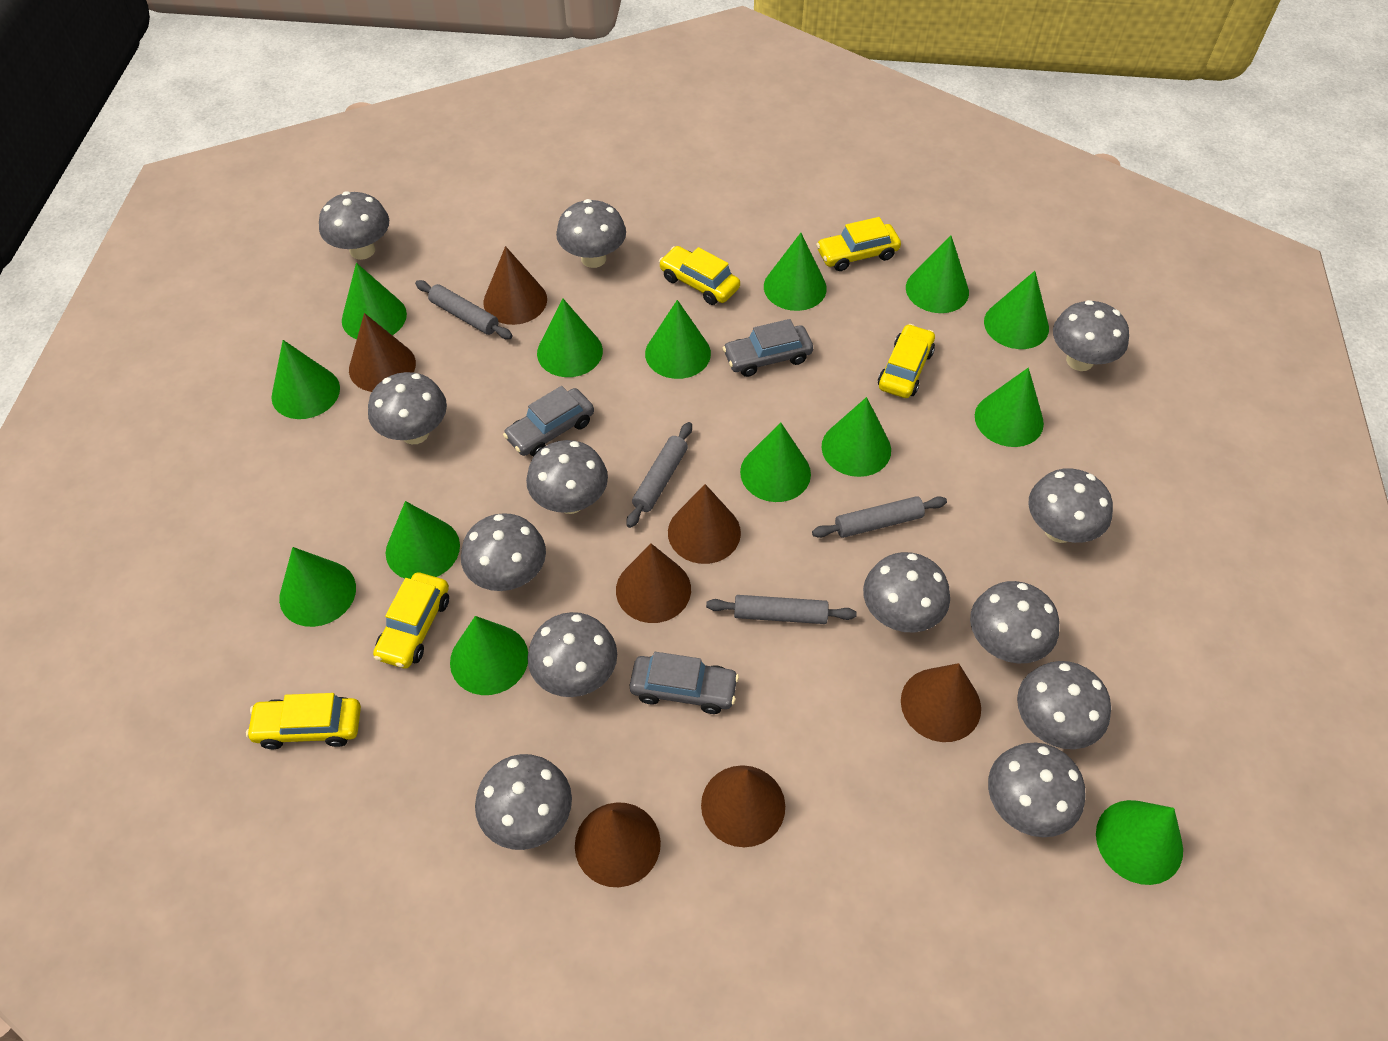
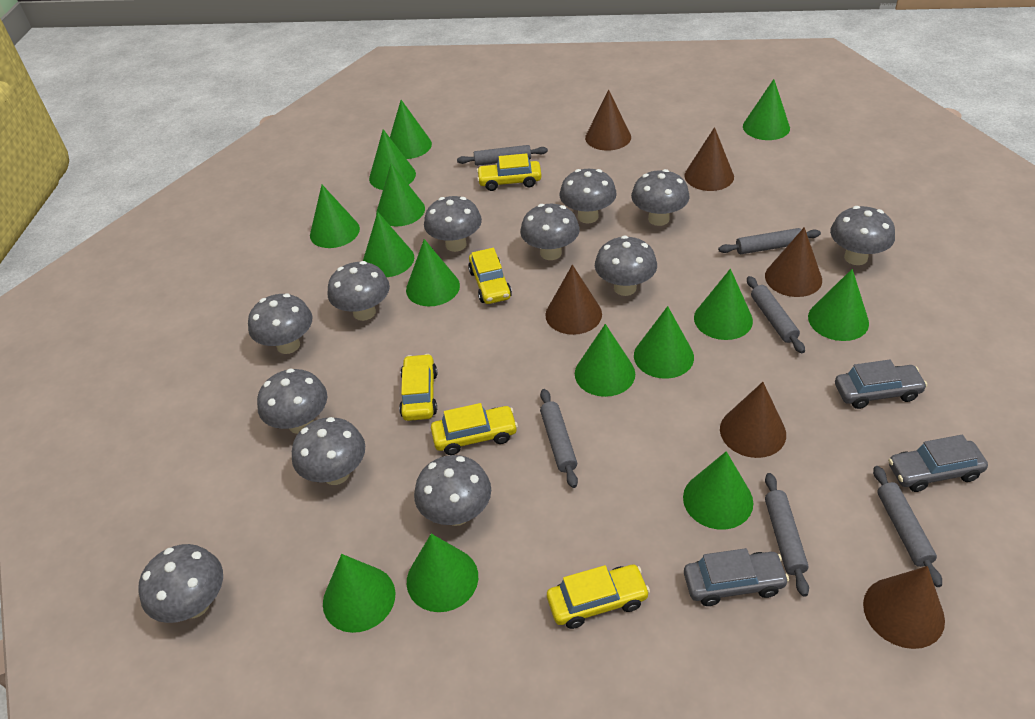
brown cone: [349,313,416,392] [483,246,547,325] [575,802,661,887] [616,544,691,623] [668,484,741,564] [701,765,785,847] [901,663,981,742] = 7 -> [545,265,602,335] [585,90,631,150] [684,127,734,191] [720,382,786,458] [765,227,822,297] [863,566,945,649] = 6
grey mushroom: [319,191,389,260] [368,372,447,444] [461,513,546,591] [475,754,572,850] [526,440,608,514] [527,612,617,697] [556,199,626,268] [863,552,950,633] [970,581,1059,663] [988,743,1086,837] [1017,661,1111,749] [1028,468,1113,543] [1053,300,1129,371] = 13 -> [138,544,223,623] [248,294,313,354] [257,368,328,434] [292,417,365,485] [327,261,390,321] [414,455,491,526] [424,196,482,252] [520,204,580,260] [559,169,617,224] [595,235,657,296] [631,169,690,226] [830,206,895,265] = 12
grey rolling pin: [415,280,512,339] [626,422,692,528] [706,595,857,624] [812,496,947,538] = 4 -> [457,145,548,166] [540,389,578,488] [718,228,821,254] [747,276,805,353] [765,473,809,597] [873,466,942,587] = 6

